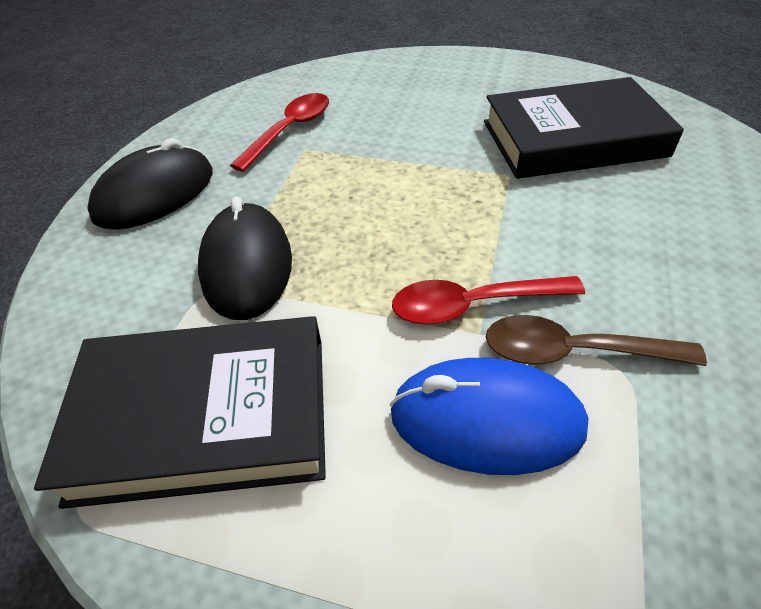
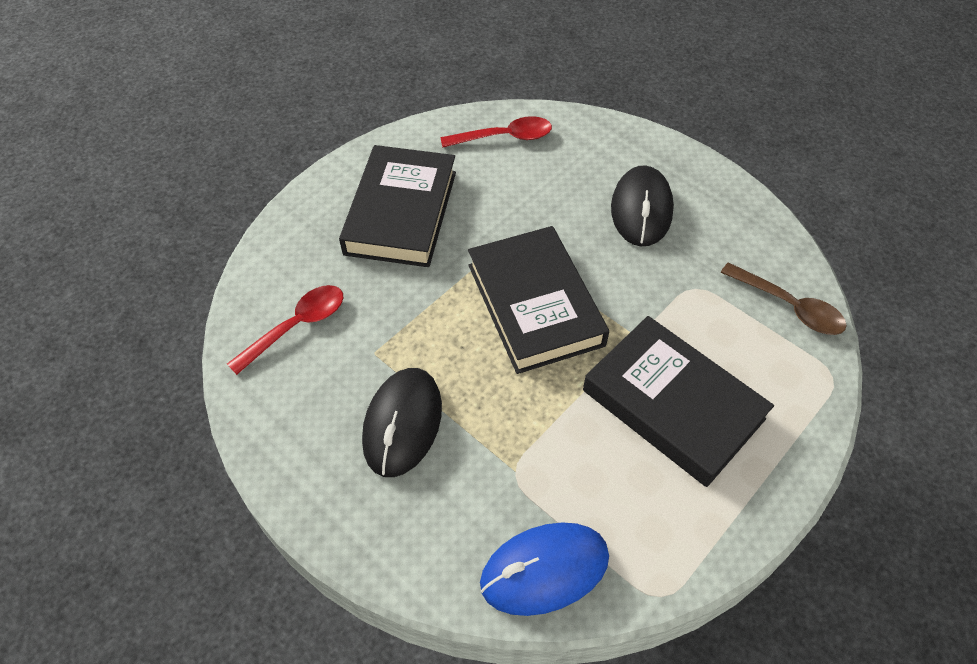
black book: [34,316,326,509] [484,77,684,179] = 2 -> [339,145,456,267] [468,226,609,374] [583,316,774,487] = 3

